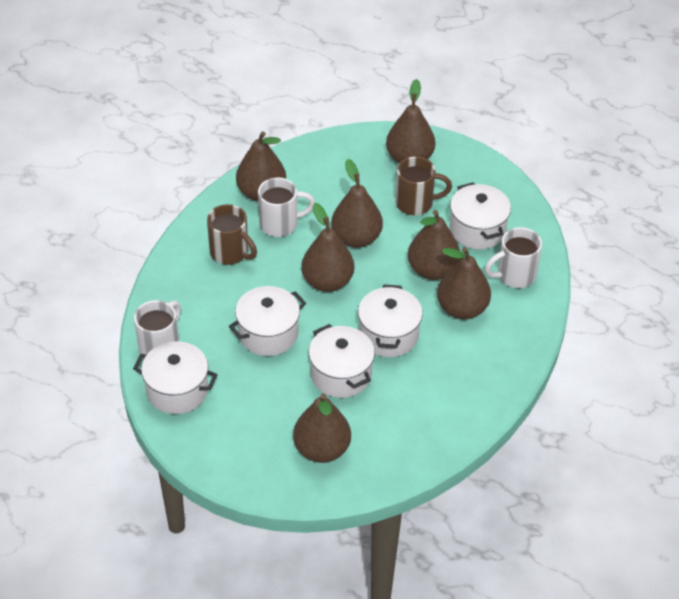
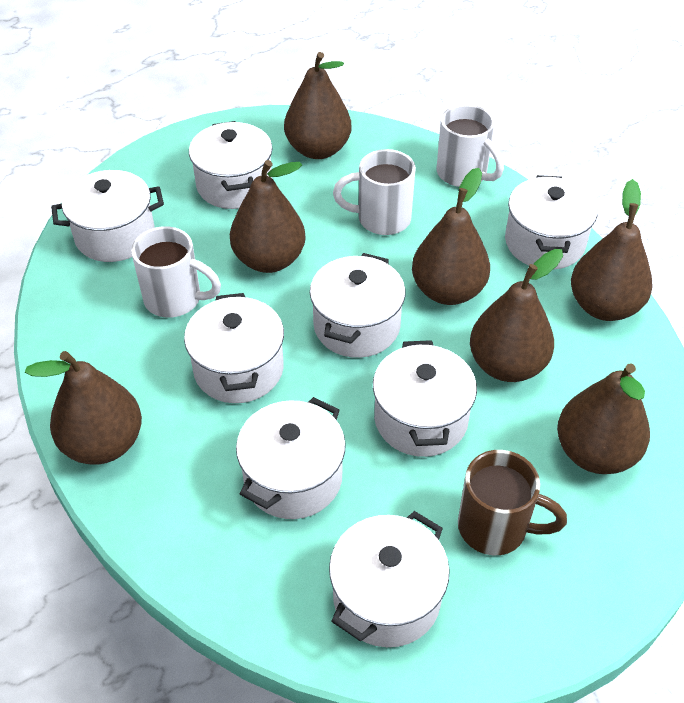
brown mug: [207,204,257,265] [395,157,452,215] = 2 -> [458,450,567,555] = 1
white pot: [133,341,218,414] [229,286,306,356] [309,324,375,398] [358,284,423,357] [450,182,511,249] = 5 -> [51,170,164,262] [184,293,284,403] [189,121,272,209] [236,397,346,519] [310,253,405,358] [329,511,450,647] [373,340,477,457] [505,175,598,270] = 8

